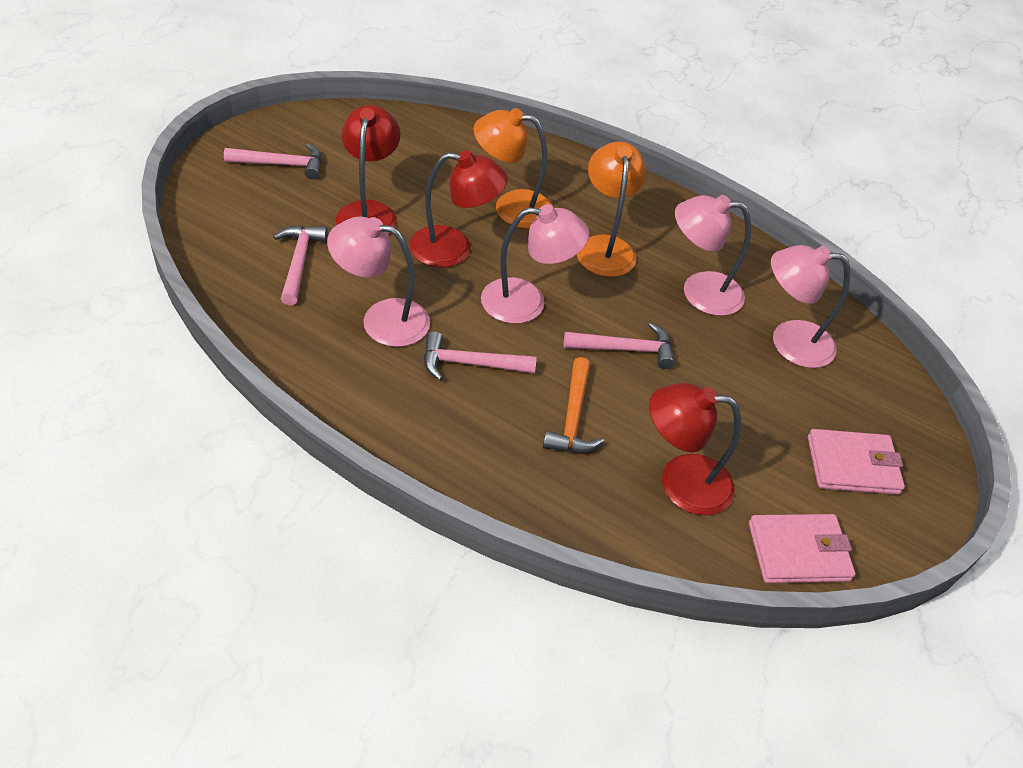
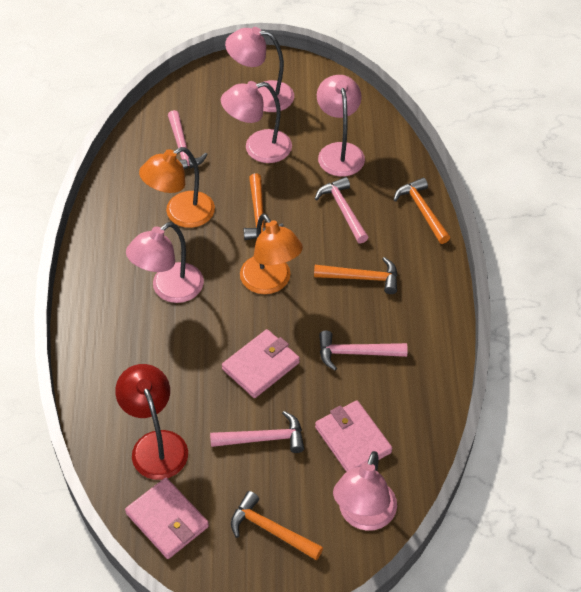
orange hammer: [543,357,604,453] = 1 -> [231,491,323,560] [244,173,284,240] [314,257,398,294] [394,177,450,244] = 4
pink lamp: [327,216,430,347] [481,204,589,324] [675,195,751,316] [771,245,851,368] = 4 -> [126,222,204,303] [221,81,292,163] [225,27,294,112] [317,75,365,177] [333,451,397,531] = 5
pink wallet: [749,514,855,583] [808,429,905,495] = 2 -> [125,478,209,559] [222,329,300,398] [315,400,392,472] = 3
red lamp: [336,105,400,235] [409,150,508,268] [649,383,741,515] = 3 -> [115,364,188,480] = 1

